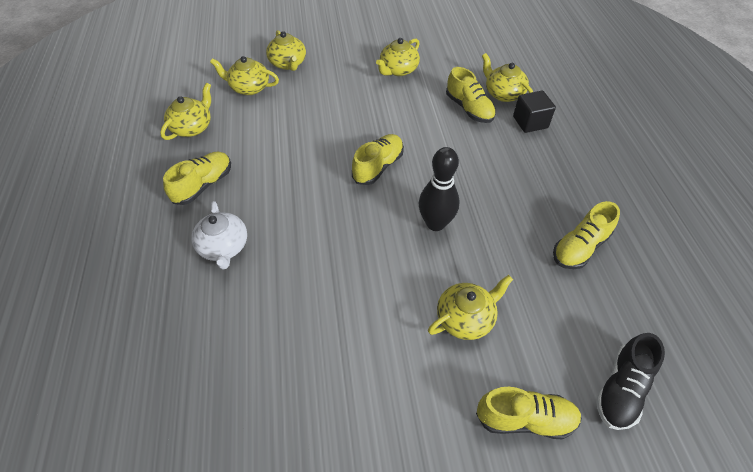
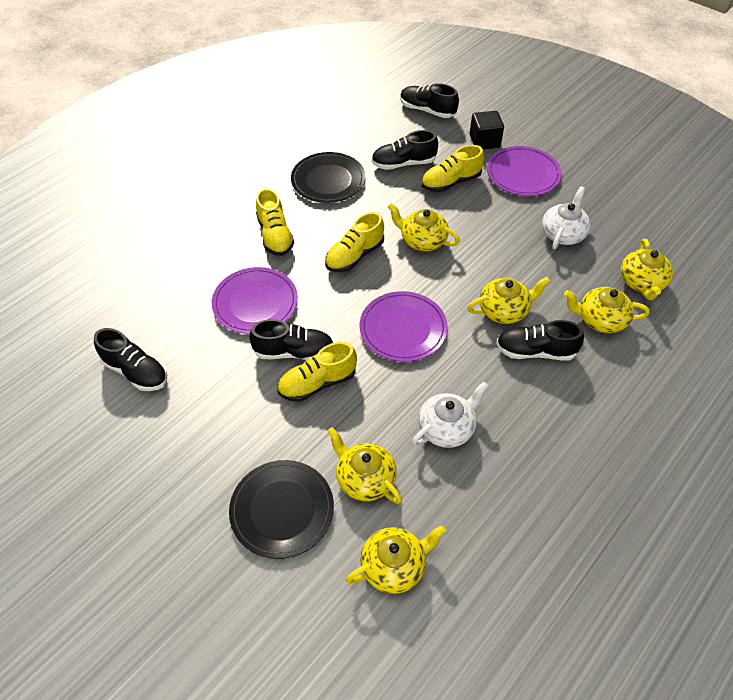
black bowling pin: [419,147,460,231] = 1 -> none = 0
black plate: none = 0 -> [229,460,334,559] [291,152,366,203] = 2
black shoe: [596,333,665,430] = 1 -> [94,328,167,391] [249,319,333,360] [371,130,438,170] [400,83,459,118] [496,320,584,360] = 5
purple plate: none = 0 -> [212,267,298,334] [360,291,448,362] [487,146,562,196] = 3
white teapot: [192,201,247,269] = 1 -> [412,382,488,448] [542,186,591,249] = 2
yellow shoe: [163,152,231,205] [352,134,404,185] [446,67,496,123] [476,387,582,439] [553,201,620,269] = 5 -> [256,188,294,256] [277,342,357,402] [325,212,384,272] [421,145,484,192] = 4

